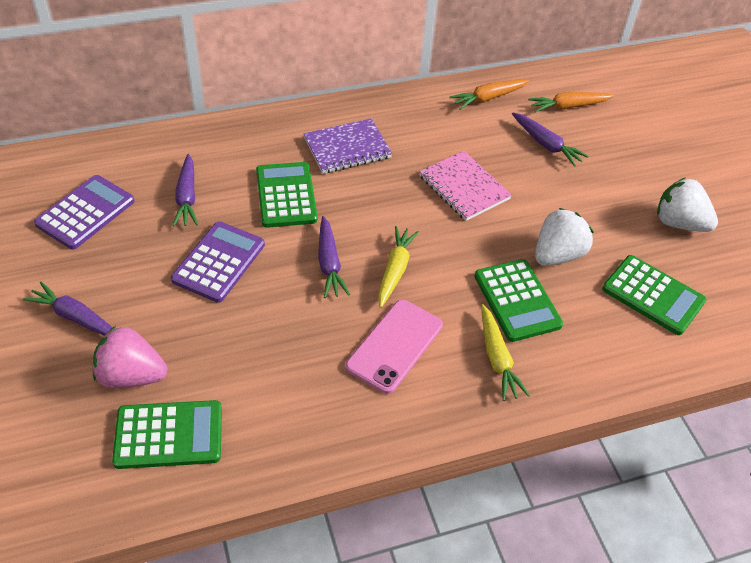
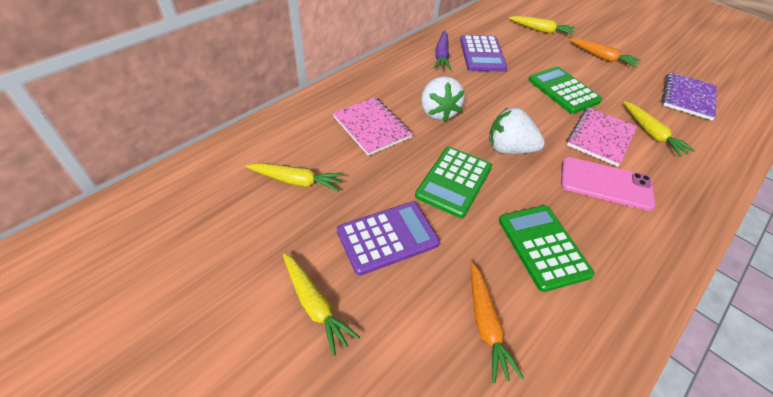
green calculator: [112,400,222,469] [256,162,317,228] [474,259,563,342] [602,255,707,335] = 4 -> [415,147,492,218] [499,205,594,292] [528,66,602,114] = 3
pink notebook: [419,151,512,221] = 1 -> [333,97,413,156] [567,107,637,167] = 2
pink strawberry: [93,326,168,388] = 1 -> none = 0
purple carrot: [23,282,113,336] [173,154,198,226] [318,216,350,298] [512,112,589,167] = 4 -> [433,31,451,70] = 1
yellow carrot: [378,226,419,308] [481,304,530,401] = 2 -> [246,163,344,192] [283,253,360,356] [509,16,575,36] [623,101,695,157] = 4

